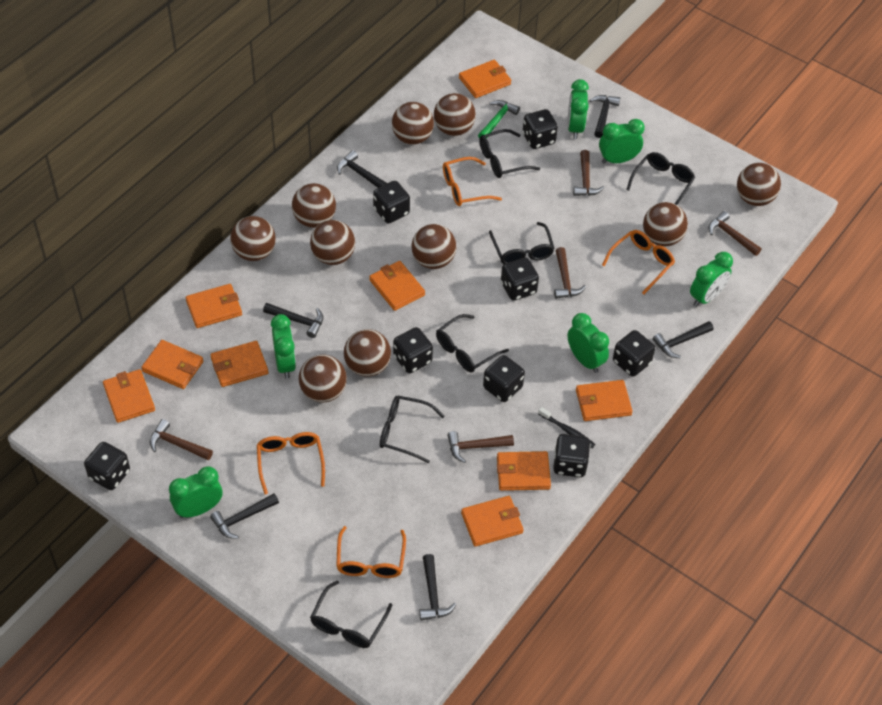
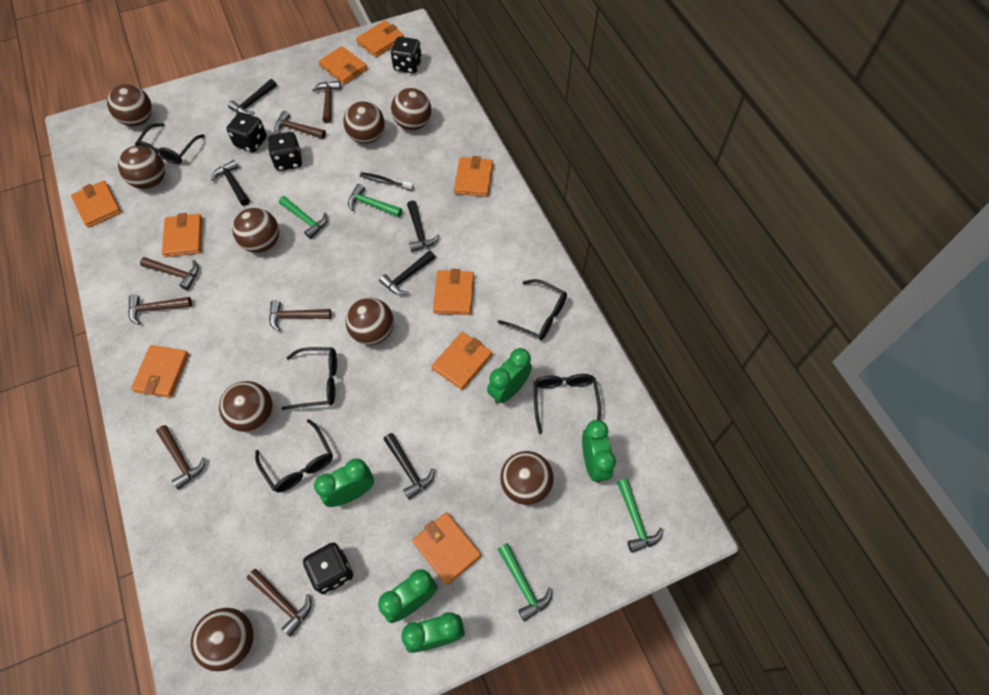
black dice: [84,442,130,490] [373,181,410,223] [393,327,433,373] [483,355,525,402] [501,258,539,301] [522,109,558,149] [553,434,590,477] [613,330,655,377] = 8 -> [227,112,267,152] [268,132,302,171] [303,543,353,595] [391,37,422,73] = 4
black glasses: [310,580,392,648] [380,396,445,463] [436,314,509,372] [479,129,540,178] [489,222,555,264] [626,152,695,205] = 6 -> [135,123,205,164] [255,419,333,492] [282,347,337,410] [498,279,567,340] [534,374,601,434] = 5
black hammer: [210,493,279,539] [263,303,323,338] [337,150,387,188] [419,554,456,621] [590,95,620,138] [653,321,714,358] = 6 -> [211,160,250,206] [228,79,277,115] [379,250,435,295] [383,433,434,500] [407,200,439,252] = 5
brown ball: [230,216,276,261] [292,183,336,228] [299,355,347,403] [310,220,355,265] [344,329,391,377] [392,102,434,145] [411,224,456,269] [434,93,476,136] [643,202,688,246] [737,163,781,206] = 10 -> [107,84,152,126] [118,145,165,189] [191,608,254,672] [219,381,273,432] [232,208,279,253] [343,101,385,144] [346,298,394,345] [391,88,431,130] [500,451,554,505] = 9
brown hammer: [150,419,213,460] [447,431,514,463] [554,247,586,299] [573,150,604,196] [708,211,762,256] = 5 -> [128,295,192,325] [140,257,199,290] [156,425,206,490] [247,569,311,637] [269,300,331,332] [274,111,326,139] [312,81,341,123] = 7
green clock: [169,466,222,518] [271,314,296,379] [567,313,609,373] [568,79,589,139] [599,119,645,164] [690,252,733,307] = 6 -> [314,459,374,507] [378,569,437,623] [401,612,465,653] [487,348,532,404] [582,420,616,483] = 5
green hammer: [478,100,520,139] = 1 -> [279,196,327,239] [348,184,402,217] [498,543,552,622] [617,479,663,553] = 4
orange glasses: [257,432,325,494] [336,526,406,578] [443,157,502,206] [602,230,675,294] = 4 -> none = 0

